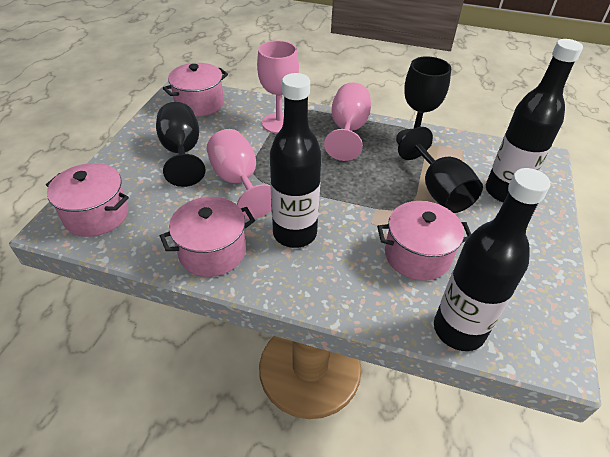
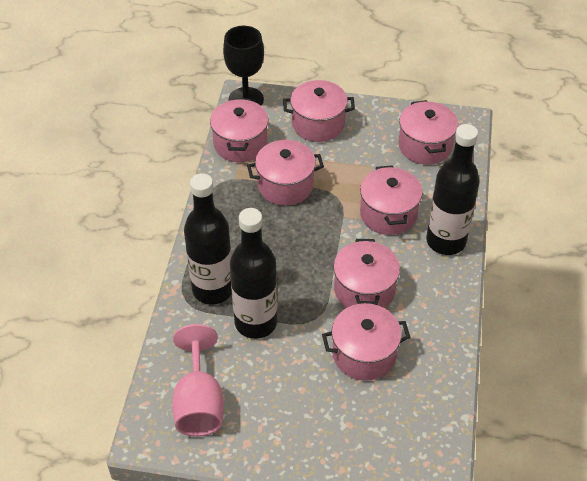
black goblet: [156,102,206,187] [396,56,451,148] [398,127,483,213] = 3 -> [223,26,264,106] = 1
pink goblet: [207,129,272,219] [257,40,299,133] [324,83,371,161] = 3 -> [172,324,224,436] = 1
pink pot: [46,163,129,237] [160,197,255,277] [163,63,228,116] [377,201,471,281] = 4 -> [210,99,268,162] [247,140,324,206] [283,80,355,142] [322,303,410,381] [333,239,400,308] [360,165,423,235] [398,100,458,165] = 7

